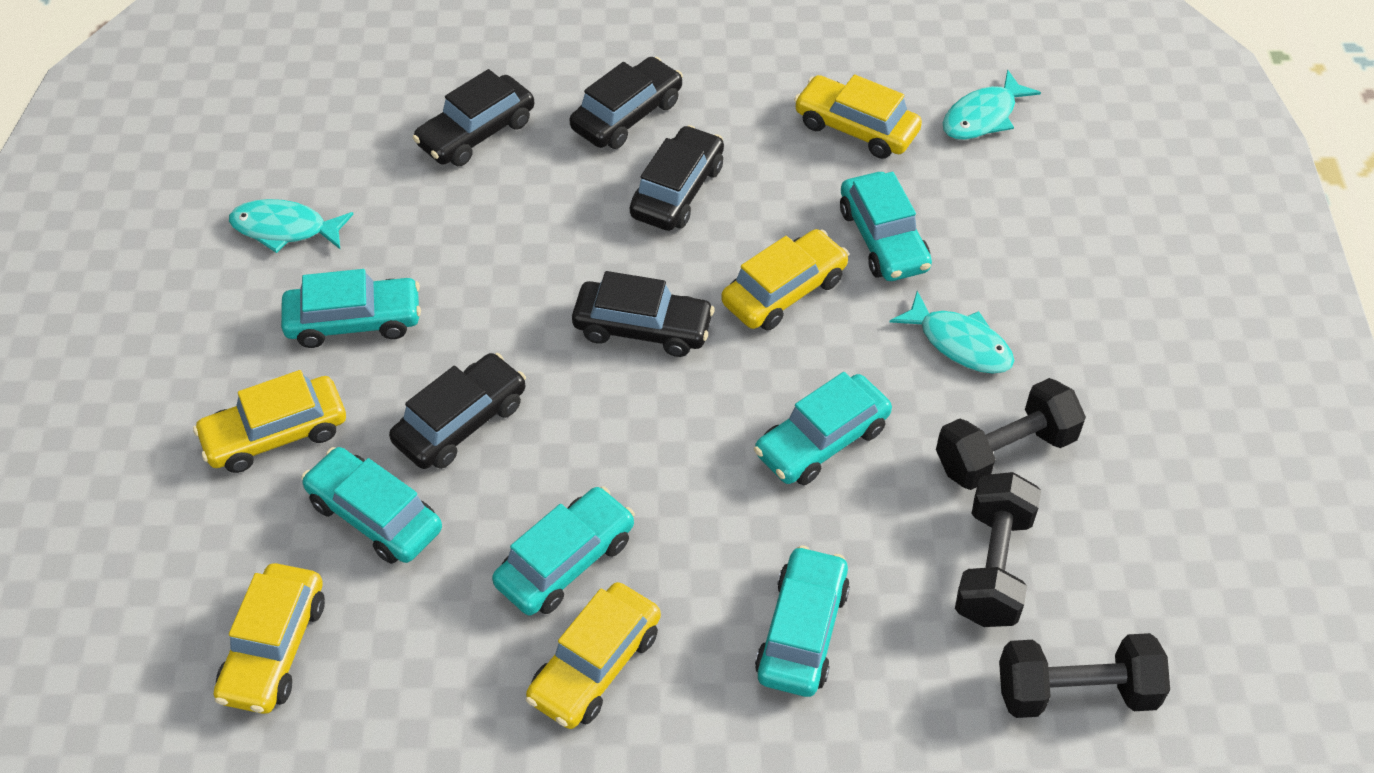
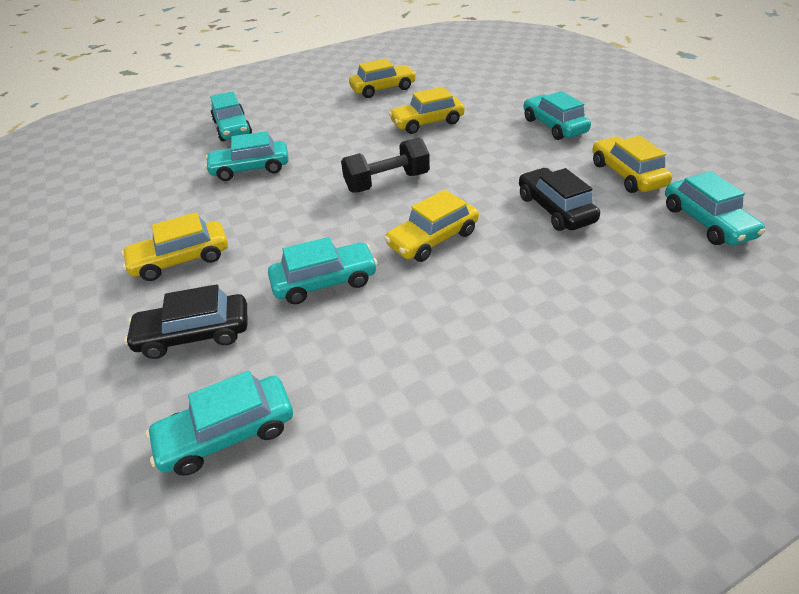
black car: [389,353,526,469] [413,69,534,166] [570,57,683,149] [572,271,715,357] [630,125,724,231] = 5 -> [124,284,247,359] [519,168,600,231] = 2
black dumbbell: [936,378,1086,490] [955,472,1041,627] [999,633,1170,718] = 3 -> [341,137,430,193] = 1
turquoise fish: [229,199,353,253] [890,291,1014,374] [943,70,1041,140] = 3 -> none = 0

